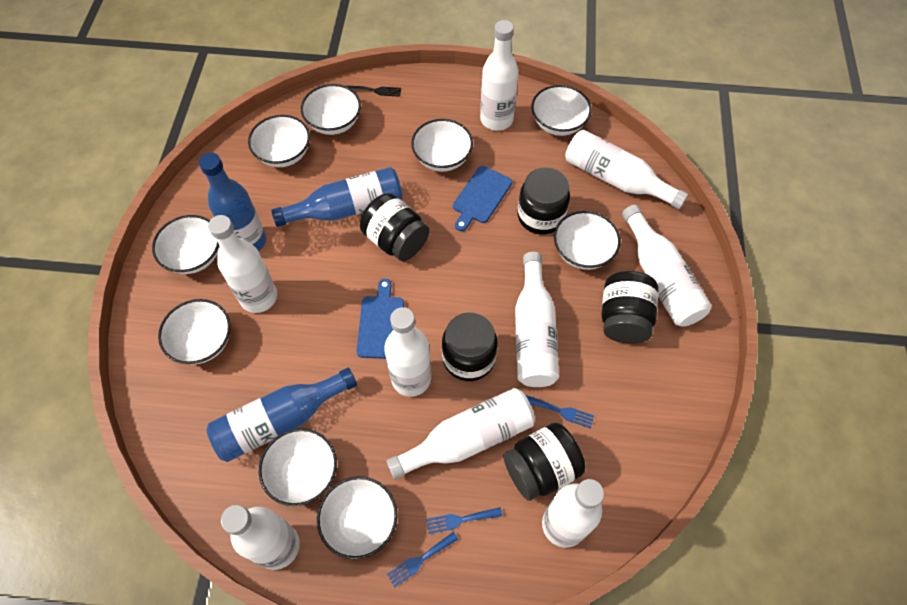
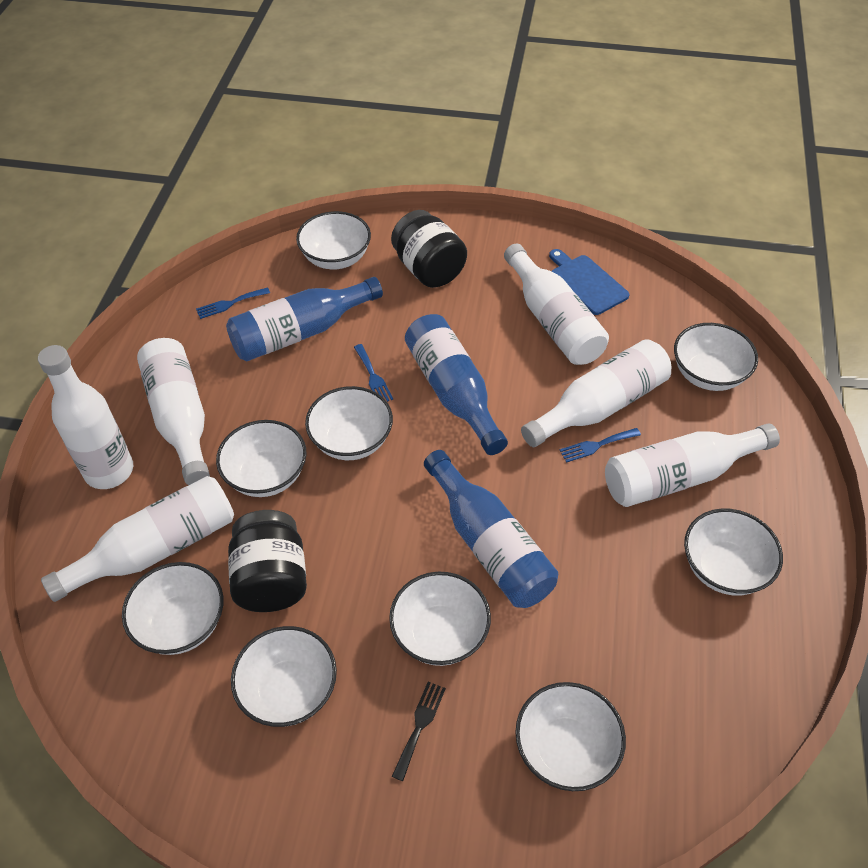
black jar: [360,193,429,261] [442,312,498,381] [503,422,586,501] [517,167,570,235] [602,271,658,344] = 5 -> [228,510,307,612] [391,210,467,288] = 2
blue cutting board: [357,279,404,359] [453,166,512,231] = 2 -> [549,249,630,315] = 1
white bottle: [208,215,277,313] [221,505,300,570] [384,307,431,397] [386,388,535,480] [480,20,519,131] [515,252,559,387] [542,479,604,548] [565,130,688,210] [622,205,712,327] = 9 -> [38,345,133,489] [41,476,234,602] [137,338,210,485] [504,244,609,365] [521,339,671,447] [605,423,780,507] = 6

